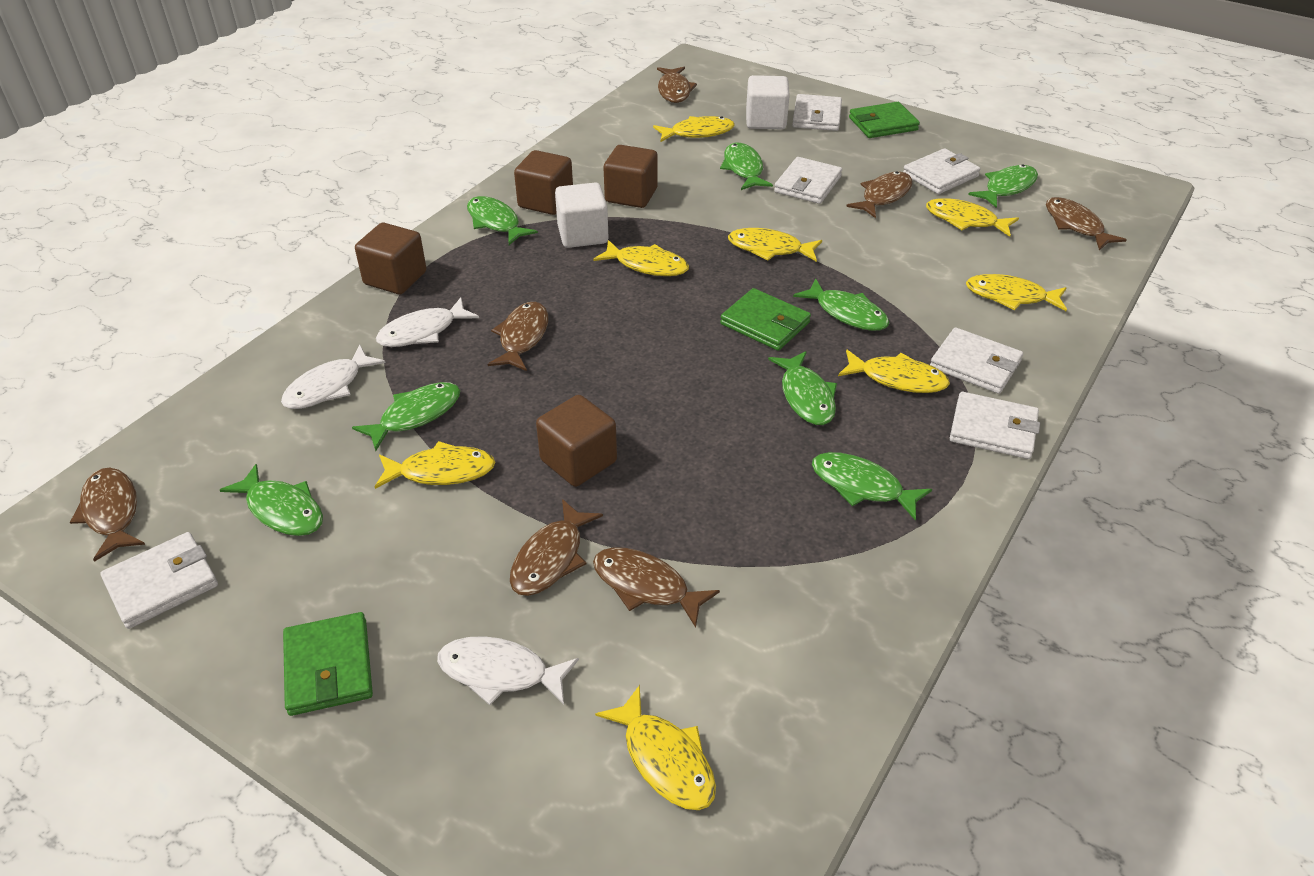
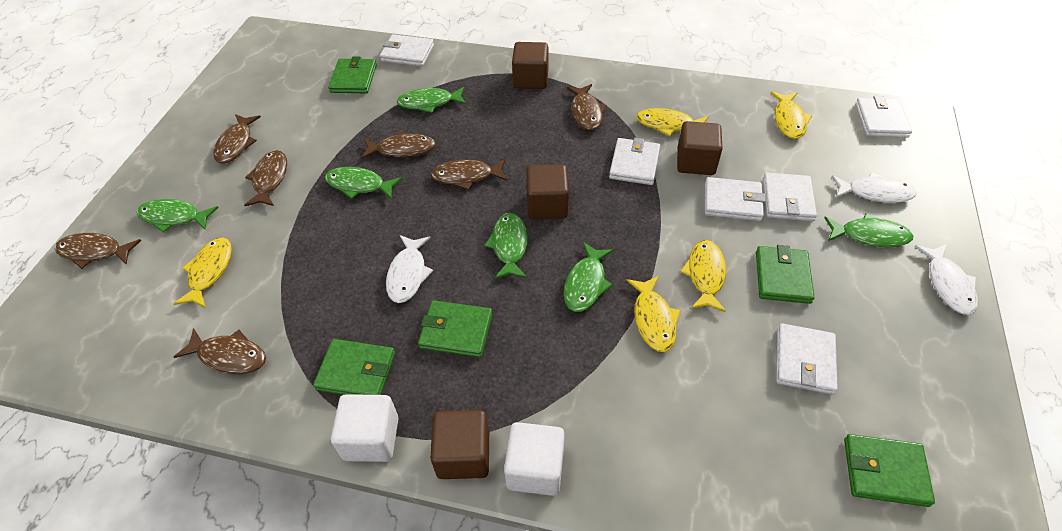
green fish: [220,464,323,536] [352,382,460,451] [467,196,538,245] [720,142,773,190] [768,351,837,425] [793,278,889,331] [812,452,932,521] [968,165,1038,208] = 8 -> [137,199,219,233] [325,167,402,199] [397,87,466,113] [484,213,528,279] [564,242,614,312] [824,213,913,247] = 6
green wallet: [283,612,373,716] [720,288,811,351] [849,102,920,138] = 3 -> [313,339,395,395] [328,57,377,93] [418,300,492,357] [756,245,814,304] [844,434,935,507] = 5
yellow fish: [375,441,495,489] [593,240,689,276] [595,685,716,810] [653,116,734,142] [728,228,822,262] [838,350,950,393] [926,198,1019,237] [966,274,1067,311] = 8 -> [173,238,232,308] [626,276,680,352] [636,108,709,136] [680,240,726,312] [770,92,812,139] = 5

